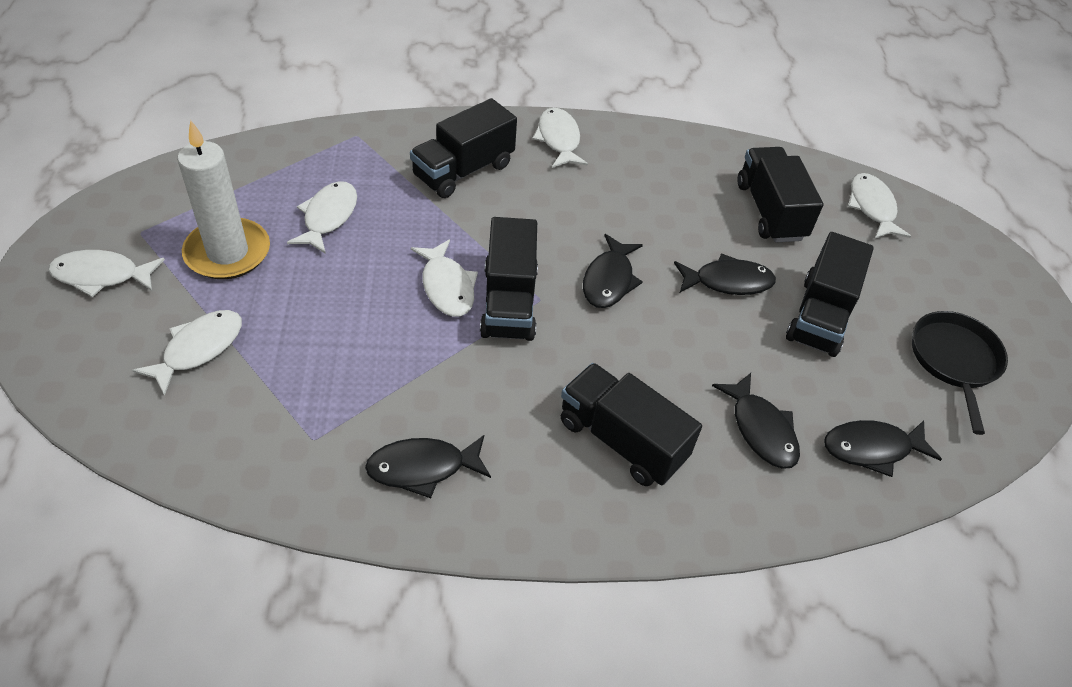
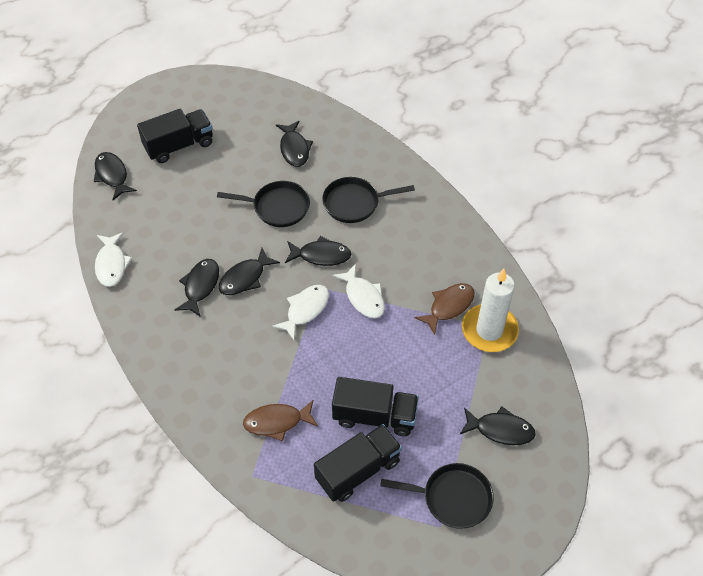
black fish: [365,435,491,498] [583,234,643,308] [674,253,776,295] [712,373,800,469] [824,420,942,477] = 5 -> [94,152,137,200] [175,259,219,317] [219,248,280,295] [276,121,313,167] [285,236,352,266] [460,406,536,445] = 6
black pan: [912,311,1008,435] = 1 -> [217,181,310,227] [322,177,415,223] [380,463,494,529] = 3
black truck: [410,98,517,198] [480,217,538,341] [561,363,702,486] [738,147,823,242] [786,232,874,357] = 5 -> [137,109,213,163] [314,424,402,502] [332,377,419,436] = 3
brown fish: none = 0 -> [243,400,318,441] [415,283,475,335] = 2
white fish: [48,250,165,297] [132,310,242,396] [287,181,357,254] [411,240,478,317] [532,108,588,168] [848,173,911,239] = 6 -> [95,232,132,287] [272,285,329,340] [333,264,385,318] = 3

